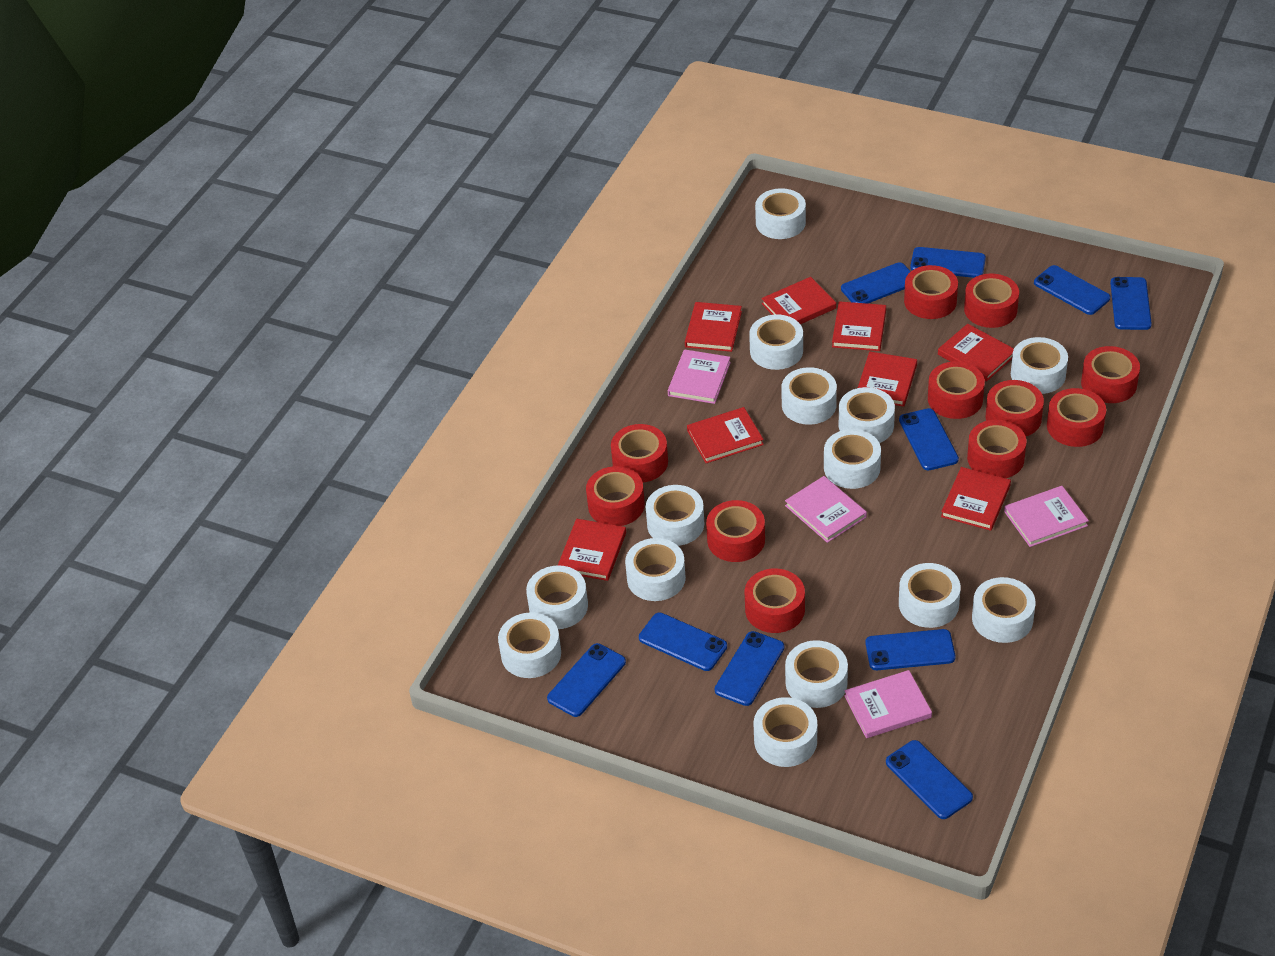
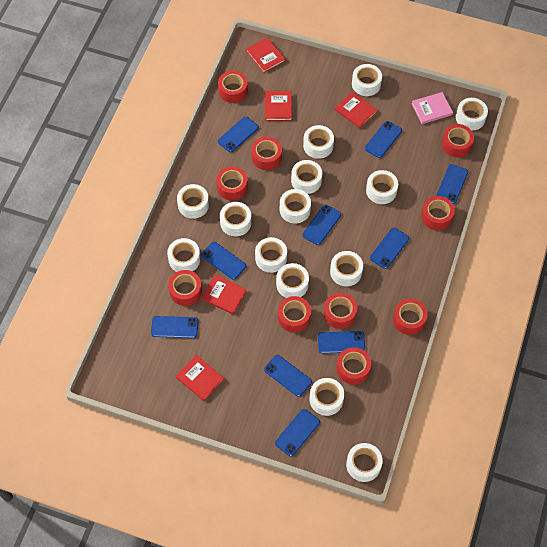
pink book: [668,349,731,404] [785,476,867,543] [844,670,932,738] [1004,486,1089,547] = 4 -> [411,92,453,124] = 1
red book: [558,519,626,581] [685,302,742,352] [687,407,764,463] [761,277,836,324] [832,301,886,351] [858,352,917,407] [938,324,1014,382] [941,467,1011,531] = 8 -> [176,355,224,401] [201,274,247,314] [246,37,285,73] [265,91,292,121] [335,92,377,128] = 5
red tape: [586,466,645,526] [611,424,668,483] [706,500,765,562] [744,568,805,633] [904,265,958,319] [928,362,985,419] [964,273,1019,328] [967,420,1026,478] [985,380,1044,436] [1047,388,1106,447] [1081,346,1140,403] = 11 -> [168,270,202,306] [216,166,248,200] [218,71,248,103] [251,137,282,170] [278,296,311,333] [324,293,357,329] [336,347,371,385] [393,298,428,335] [421,196,455,230] [442,124,474,157] = 10

